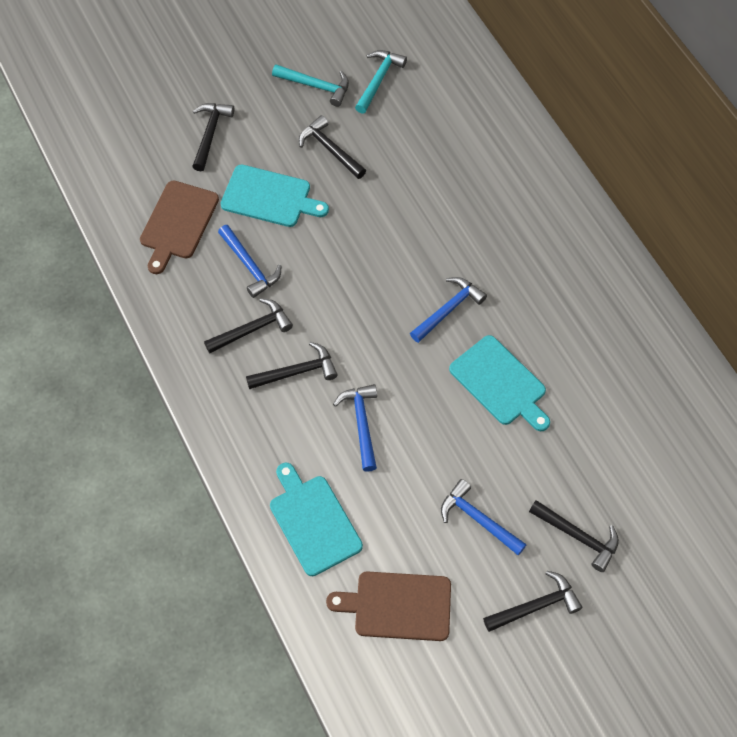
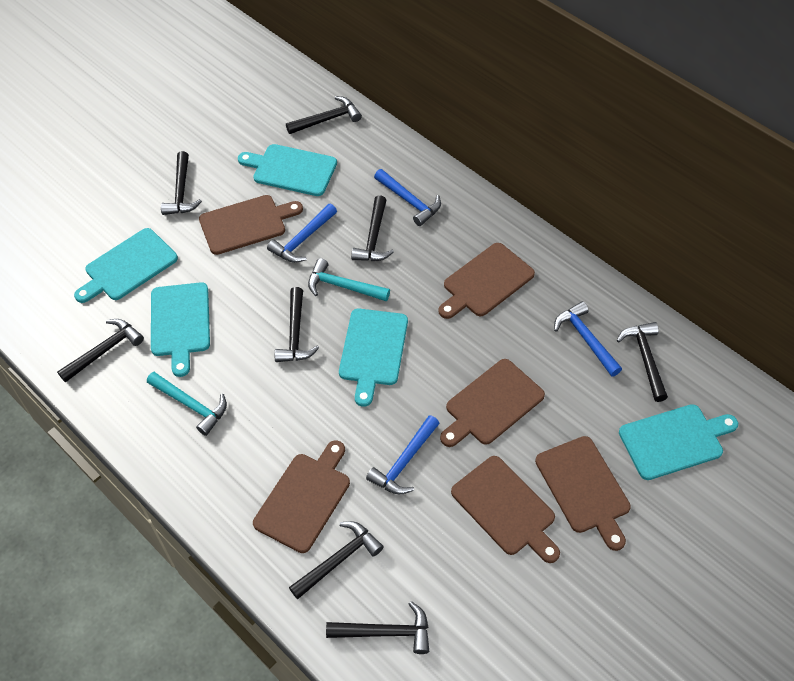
black hammer: [192,103,234,171] [204,298,293,353] [246,342,338,389] [299,115,366,179] [483,571,582,632] [529,500,619,572] = 6 -> [57,319,144,382] [161,151,202,215] [274,287,319,362] [286,96,362,134] [289,521,384,599] [326,601,429,654] [351,195,394,261] [617,322,668,402] = 8
brown cutting board: [140,180,219,274] [326,571,451,641] = 2 -> [199,195,303,255] [253,440,350,553] [438,243,535,319] [440,359,545,447] [451,456,560,563] [535,436,631,551] = 6
turquoise cutting board: [220,165,329,227] [270,463,363,576] [449,335,550,431] = 3 -> [74,228,178,303] [151,282,210,377] [238,144,337,196] [339,309,408,407] [619,404,738,480] = 5

